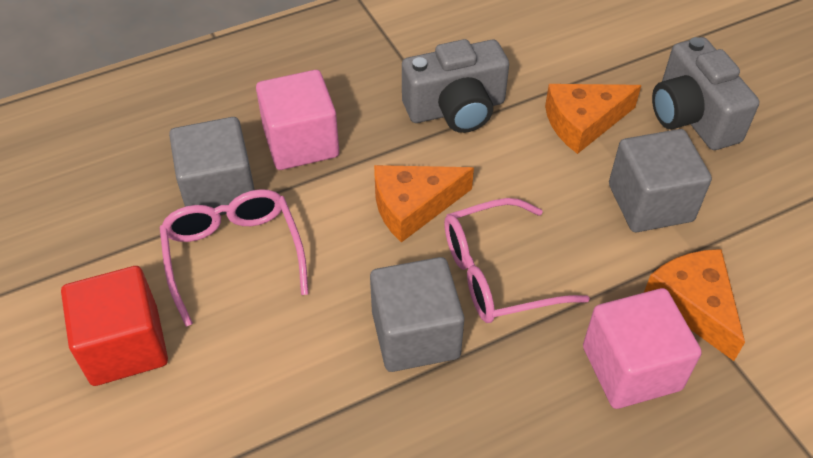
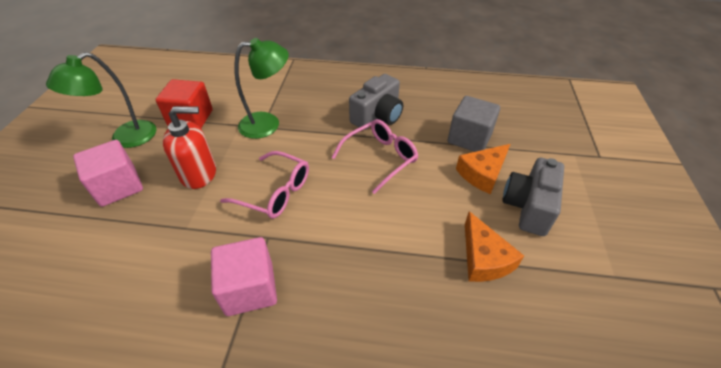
green lamp: none = 0 -> [46,52,156,148] [234,38,289,139] = 2
grey cube: [169,117,255,215] [370,257,464,372] [609,129,712,232] = 3 -> [448,96,500,152] = 1
orange cheese: [374,165,474,243] [545,84,641,154] [644,249,745,361] = 3 -> [456,144,510,194] [465,211,524,282] = 2
red soap dispenser: none = 0 -> [163,106,216,189] = 1

